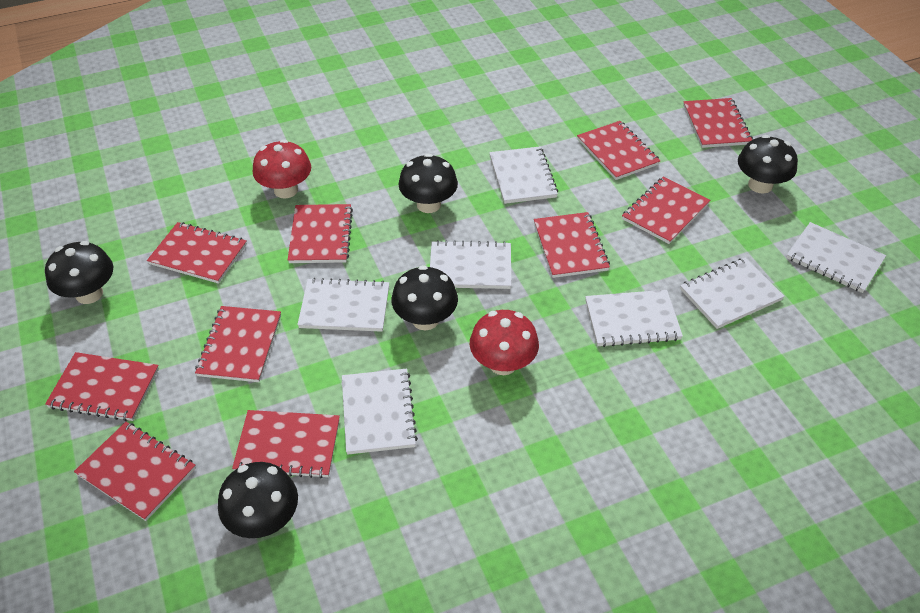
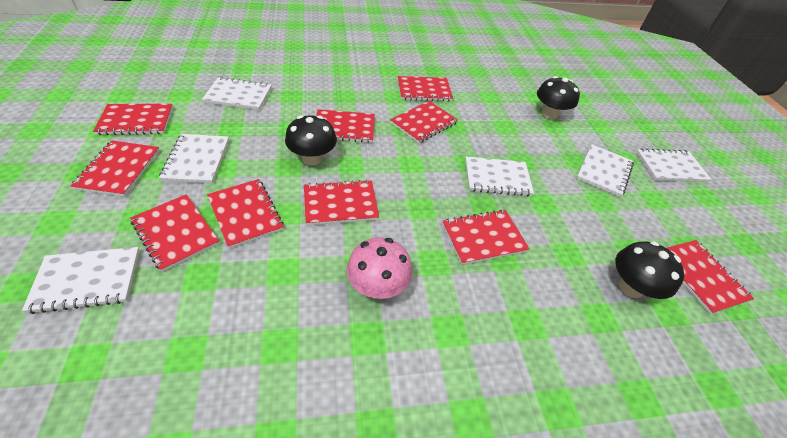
black mushroom: [45,241,113,304] [218,462,298,538] [392,265,458,330] [399,153,458,213] [738,135,798,194] = 5 -> [285,115,337,165] [537,76,580,119] [615,241,684,299] = 3
pink mushroom: none = 0 -> [346,237,412,299] = 1
red mushroom: [253,140,311,199] [470,310,539,375] = 2 -> none = 0
white notebook: [297,278,389,332] [342,369,418,454] [430,240,511,289] [489,146,558,204] [585,290,683,347] [680,258,785,329] [786,222,886,293] = 7 -> [22,247,140,314] [159,134,229,183] [202,77,271,110] [465,156,534,196] [576,144,634,197] [636,148,712,182] = 6

